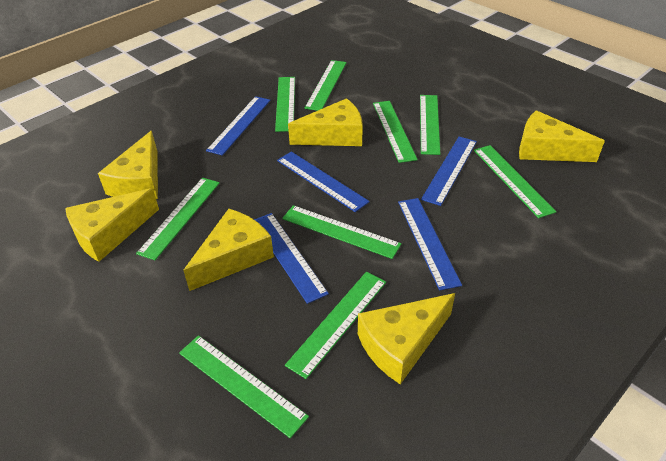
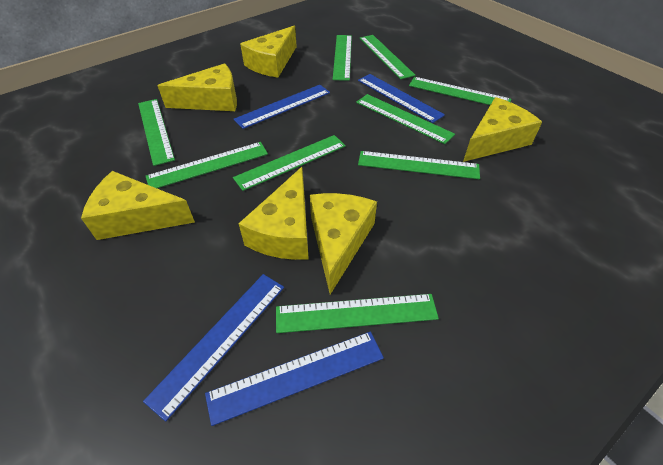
blue ruler: [206,96,271,156] [254,213,329,304] [277,152,370,212] [398,198,462,291] [421,136,477,206] = 5 -> [143,274,284,422] [205,331,384,426] [234,85,330,129] [358,74,445,123] = 4

